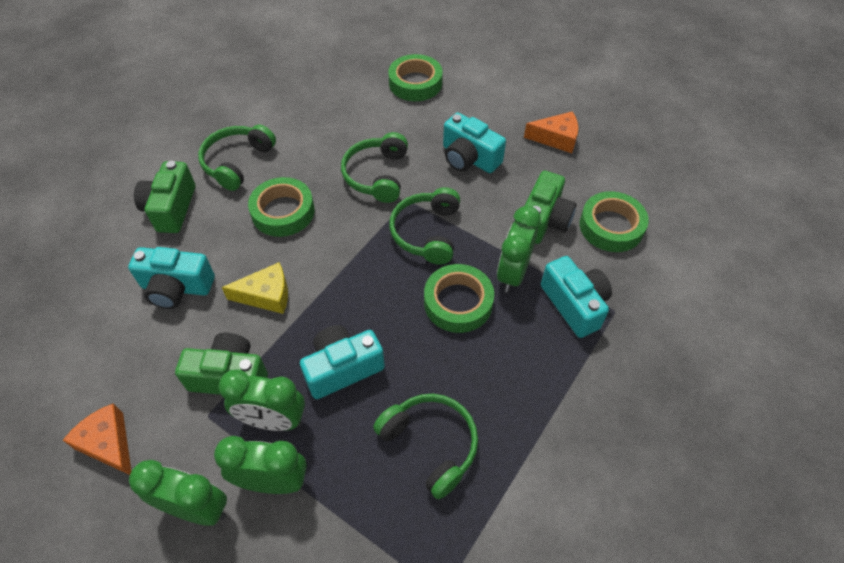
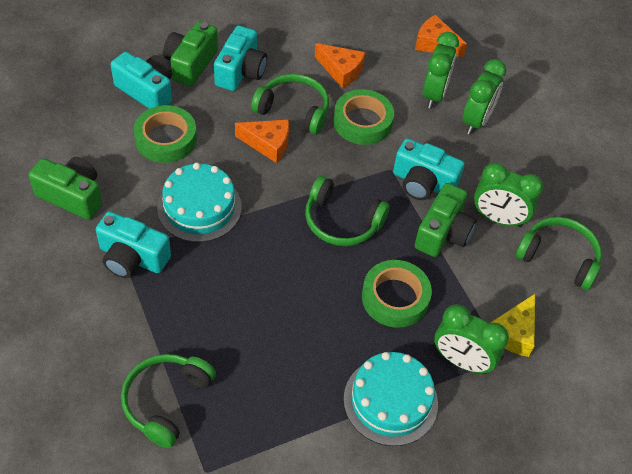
green tape: [248,177,315,237] [388,54,443,101] [424,264,494,333] [580,191,649,252] = 4 -> [134,105,197,163] [333,89,394,145] [362,260,432,328] = 3
orange cheese: [63,404,131,475] [524,111,578,153] = 2 -> [235,119,289,163] [315,43,365,88] [415,15,467,57] = 3
turquoise cake: none = 0 -> [157,162,242,242] [344,352,438,446] = 2

